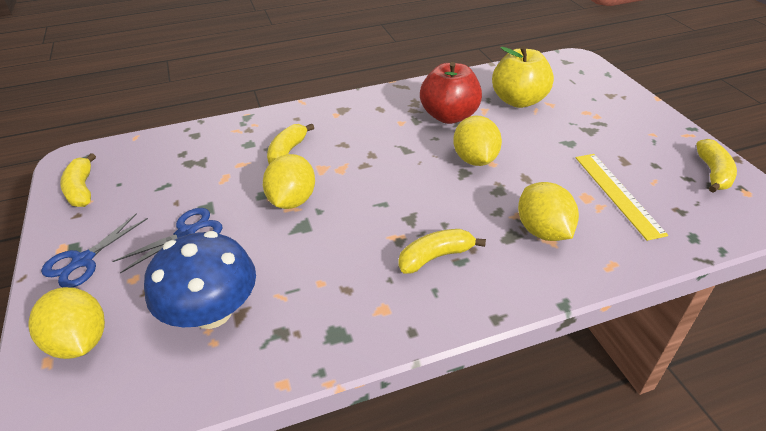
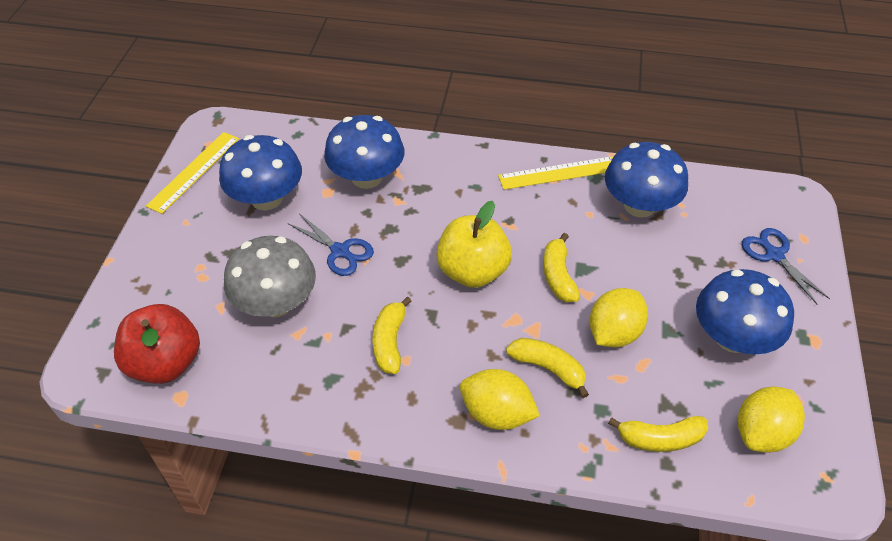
blue mushroom: [144,231,256,329] = 1 -> [219,135,302,210] [324,115,404,189] [605,142,688,218] [696,269,794,354] = 4
grey mushroom: none = 0 -> [224,236,316,317] = 1
yellow lemon: [28,287,105,359] [263,154,315,209] [453,116,502,166] [518,182,579,241] = 4 -> [460,369,540,430] [589,288,648,347] [738,386,805,453] = 3
yellow ruler: [576,154,668,241] = 1 -> [146,132,239,214] [498,156,613,190] = 2

